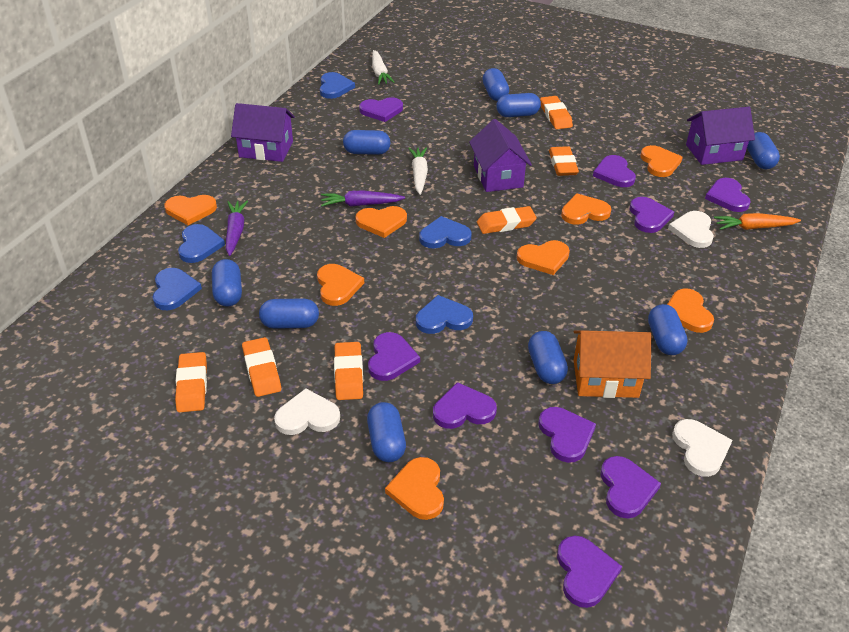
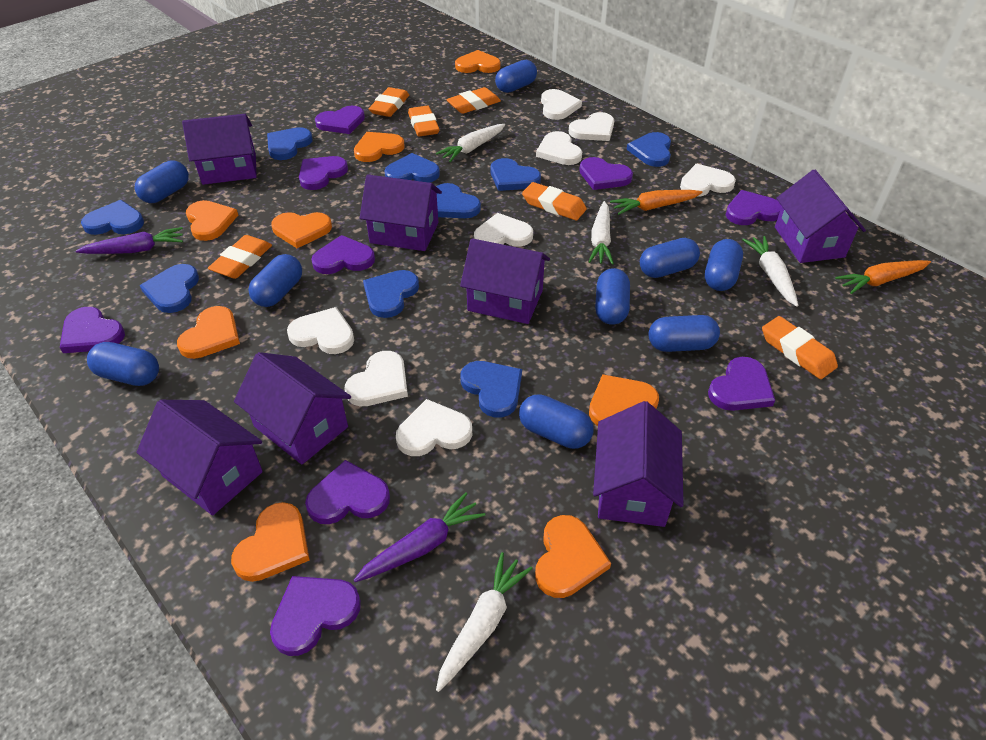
blue heart: [152,268,202,310] [178,224,225,263] [320,72,355,99] [416,295,473,334] [419,216,472,248] = 5 -> [81,200,144,235] [140,264,199,313] [267,127,313,160] [363,270,419,318] [384,153,440,183] [436,183,481,218] [460,361,522,417] [491,158,541,191] [627,132,671,167] = 9
orange carrot: [714,213,801,230] = 1 -> [610,190,702,215] [835,260,931,294] = 2
orange house: [574,330,651,398] = 1 -> none = 0
purple house: [231,103,295,162] [469,119,532,192] [686,107,755,165] = 3 -> [136,400,263,516] [182,114,257,185] [234,352,351,465] [360,175,442,251] [460,238,550,324] [593,401,683,527] [775,170,866,263] = 7
white carrot: [372,50,395,85] [408,147,428,195] = 2 -> [436,124,505,162] [436,552,533,692] [588,201,614,265] [742,236,798,307] = 4
white heart: [274,388,340,435] [668,211,714,248] [672,419,732,477] = 3 -> [287,307,354,354] [344,351,408,406] [396,399,472,456] [474,213,533,247] [536,131,582,165] [541,89,582,120] [569,112,614,141] [680,164,736,197] = 8

